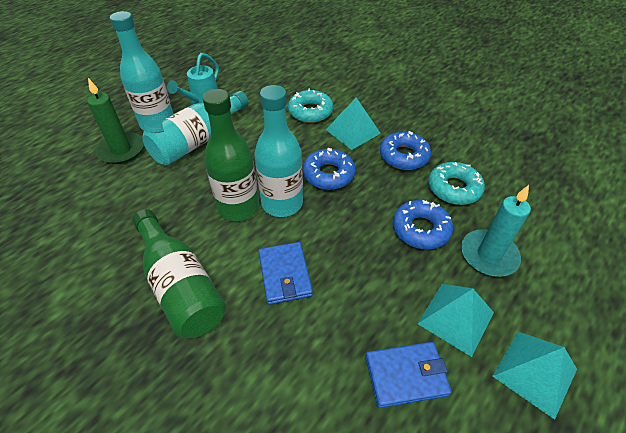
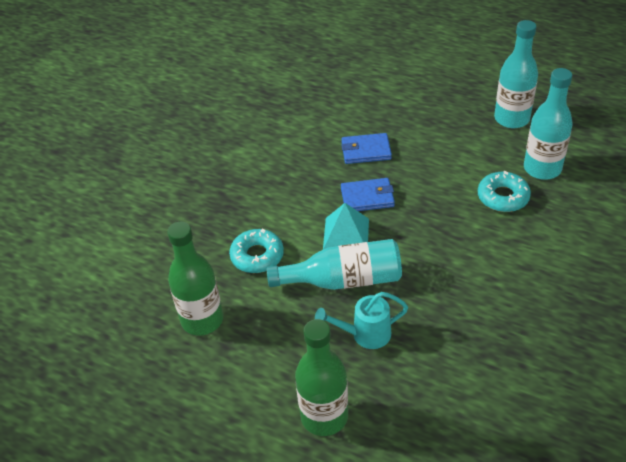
blue donut: [303,148,355,190] [380,131,431,170] [393,200,453,249] = 3 -> none = 0
green candle: [87,78,144,164] = 1 -> none = 0
turquoise candle: [461,185,531,277] = 1 -> none = 0
turquoise pyramid: [326,97,381,150] [418,284,494,357] [493,332,577,420] = 3 -> [323,203,369,250] = 1

